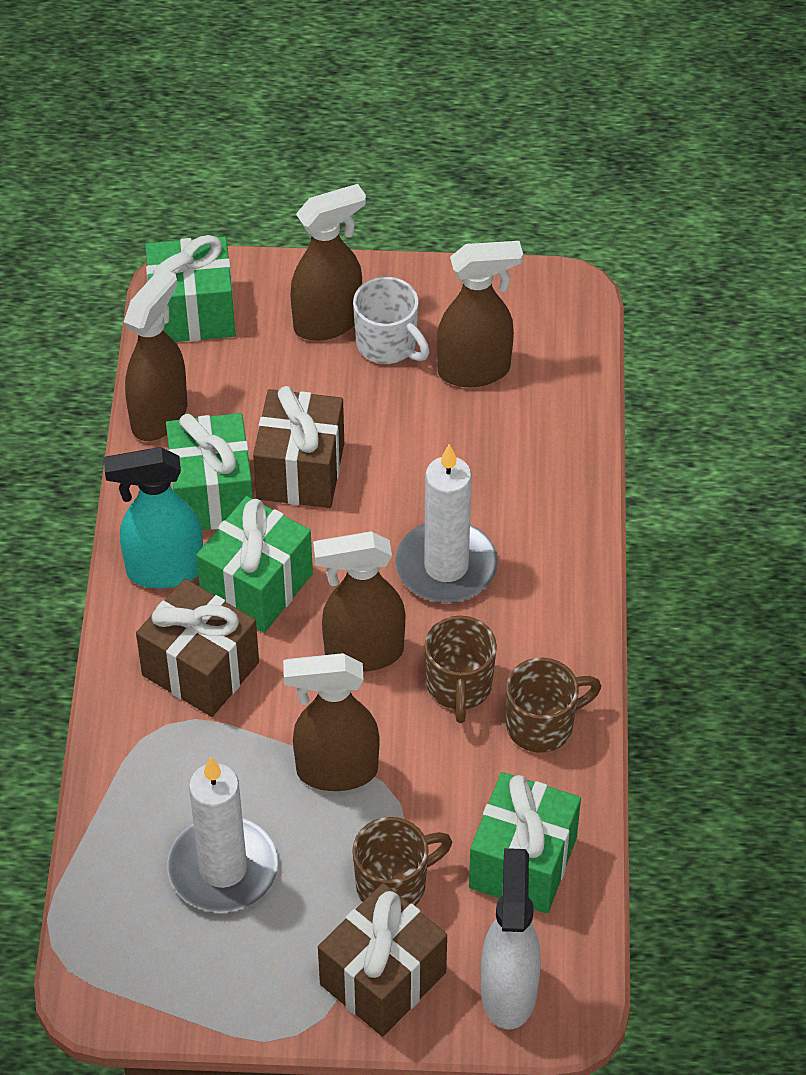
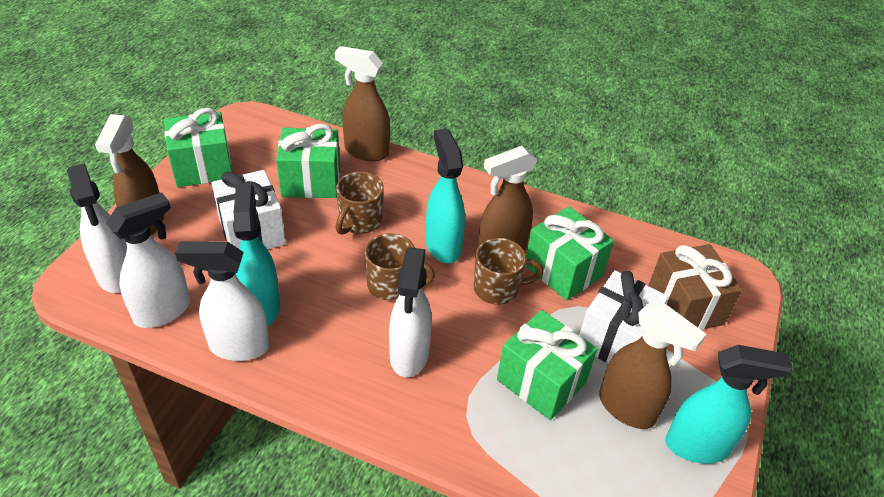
brown gift: [136,579,259,717] [253,386,344,508] [318,883,447,1037] = 3 -> [648,244,742,330] = 1
brown spray bottle: [124,268,188,441] [283,653,379,791] [291,184,366,341] [313,531,405,672] [437,241,523,387] = 5 -> [95,114,164,236] [335,46,390,161] [478,146,538,251] [599,302,706,429] = 4
turquoise spray bottle: [104,447,203,589] = 1 -> [233,184,280,326] [426,129,465,263] [666,345,793,464] = 3
white candle: [167,757,278,913] [395,444,498,603] = 2 -> none = 0
white gift: none = 0 -> [211,170,286,249] [579,270,669,363] = 2
white mug: [353,277,430,364] = 1 -> none = 0
white spray bottle: [481,848,541,1030] = 1 -> [67,164,127,293] [106,192,190,328] [175,241,269,361] [389,247,432,377] = 4

